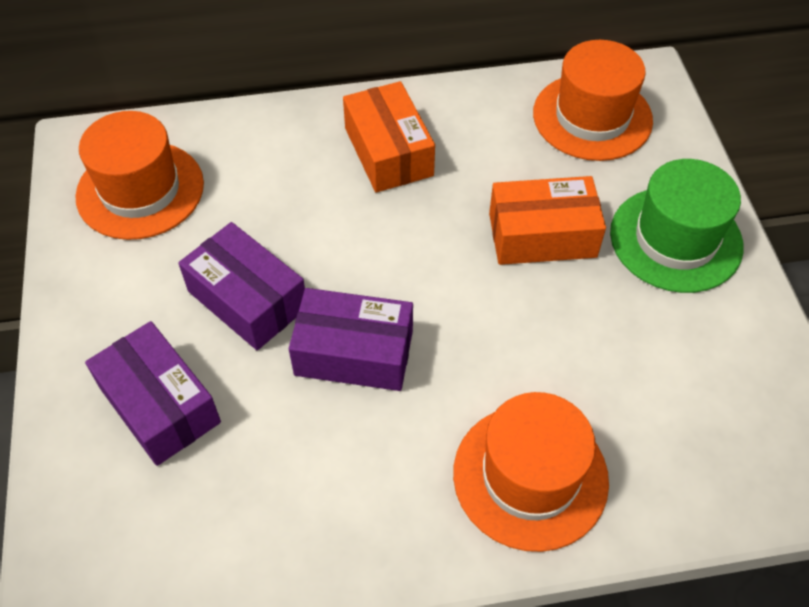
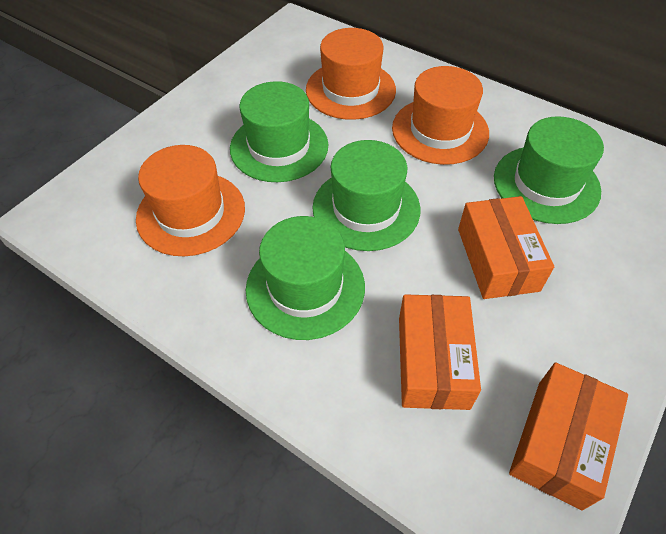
green hat: [610,159,744,293] = 1 -> [230,81,328,182] [246,216,365,340] [313,140,420,251] [494,116,604,224] = 4
orange box: [343,81,435,192] [489,176,606,265] = 2 -> [399,294,481,410] [458,196,554,299] [509,362,628,510] = 3
purple box: [85,321,221,466] [178,222,305,350] [289,288,413,391] = 3 -> none = 0

